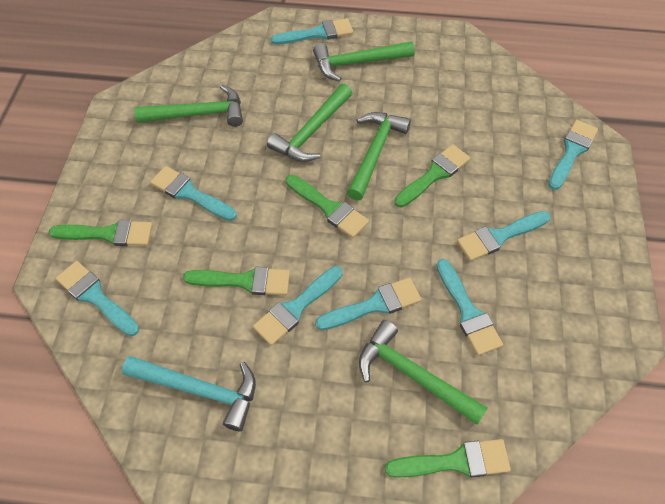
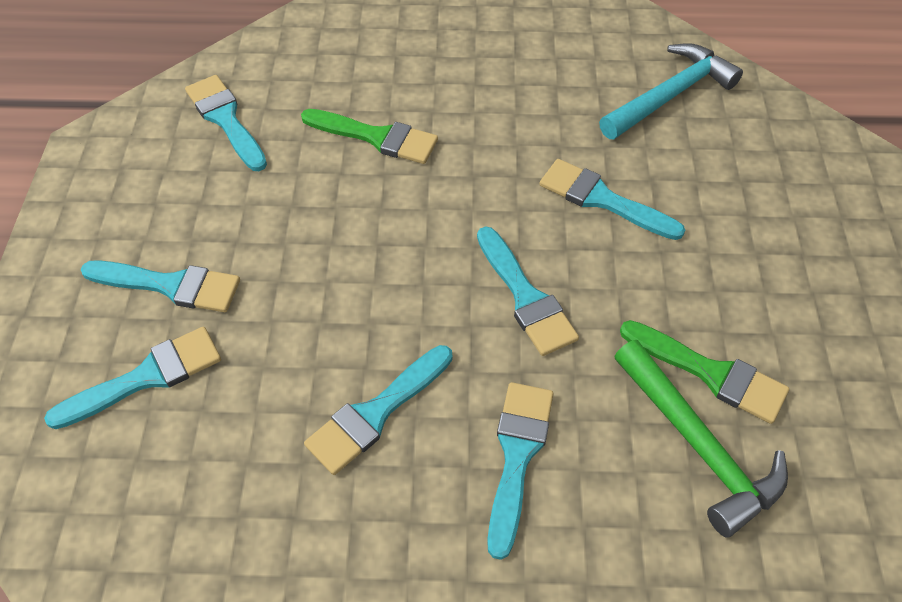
green brush: [49,220,152,246] [183,267,290,295] [286,175,369,238] [385,439,511,478] [394,144,470,207] = 5 -> [301,109,438,164] [620,320,789,424] = 2
green hammer: [134,85,243,127] [267,84,352,162] [313,41,415,82] [347,112,411,201] [359,320,487,425] = 5 -> [614,340,788,538] = 1
turquoise brush: [55,261,139,336] [150,166,237,221] [253,266,343,346] [271,18,353,45] [315,277,422,330] [436,259,503,356] [457,211,551,261] [548,120,598,190] = 8 -> [44,327,221,429] [81,260,240,312] [185,75,267,171] [304,345,453,475] [477,226,579,356] [487,382,553,560] [539,159,685,240] = 7

